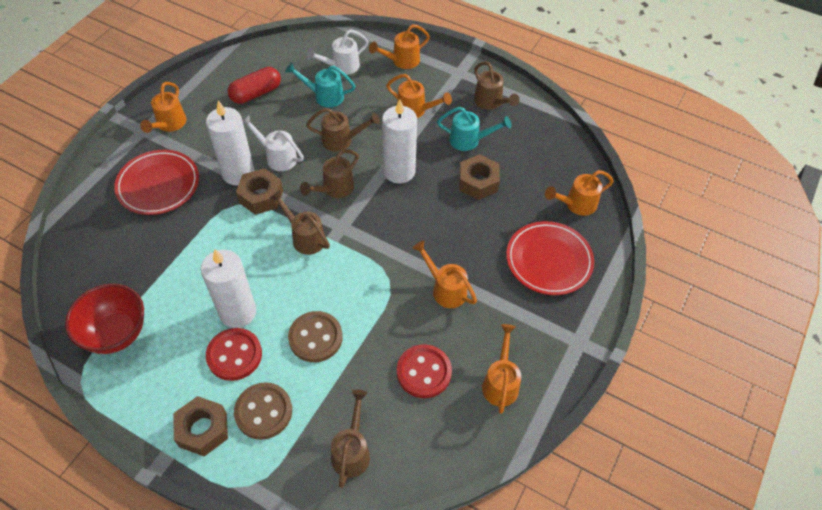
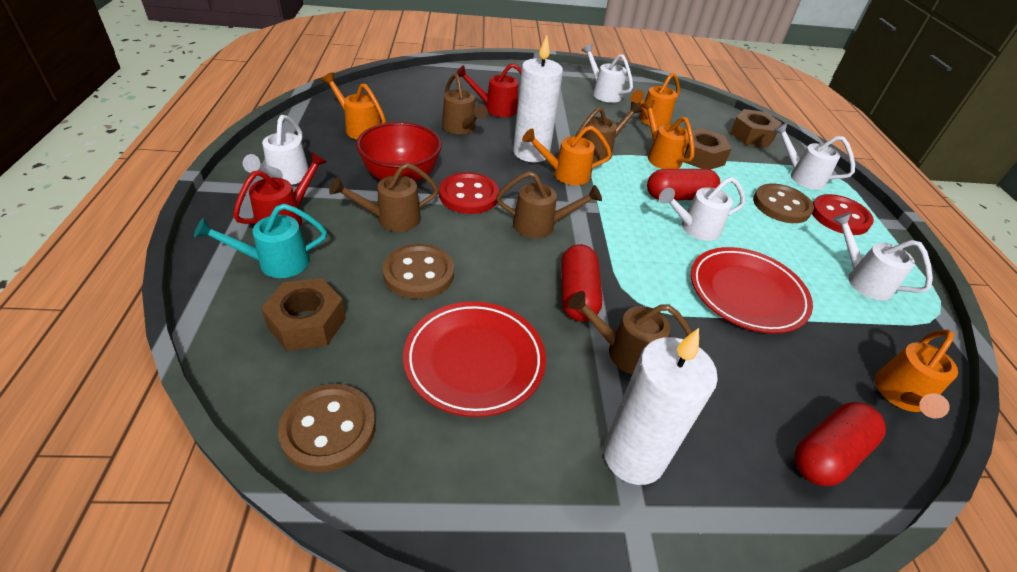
brown button: [234,382,292,440] [288,311,343,362] = 2 -> [278,384,376,472] [383,244,454,299] [753,184,814,223] = 3
orange watering can: [140,82,187,133] [369,24,430,69] [386,74,452,118] [412,240,477,308] [482,324,521,414] [545,170,614,216] = 6 -> [321,72,386,140] [522,126,612,185] [630,73,680,127] [641,100,694,169] [875,329,958,419] = 5
red capsule: [228,67,281,104] = 1 -> [561,244,602,322] [647,169,720,200] [794,402,886,486] = 3
red watering can: none = 0 -> [233,152,327,227] [456,63,521,117] = 2
turquoise watering can: [285,62,356,108] [437,107,512,151] = 2 -> [194,204,327,278] = 1
white candle: [201,249,256,328] [206,101,254,185] [382,99,417,183] = 3 -> [513,35,563,162] [603,328,718,485] = 2
white watering can: [242,115,304,171] [306,30,368,75] = 2 -> [243,115,309,185] [582,44,633,103] [659,177,745,241] [773,123,855,189] [832,212,933,300] = 5

